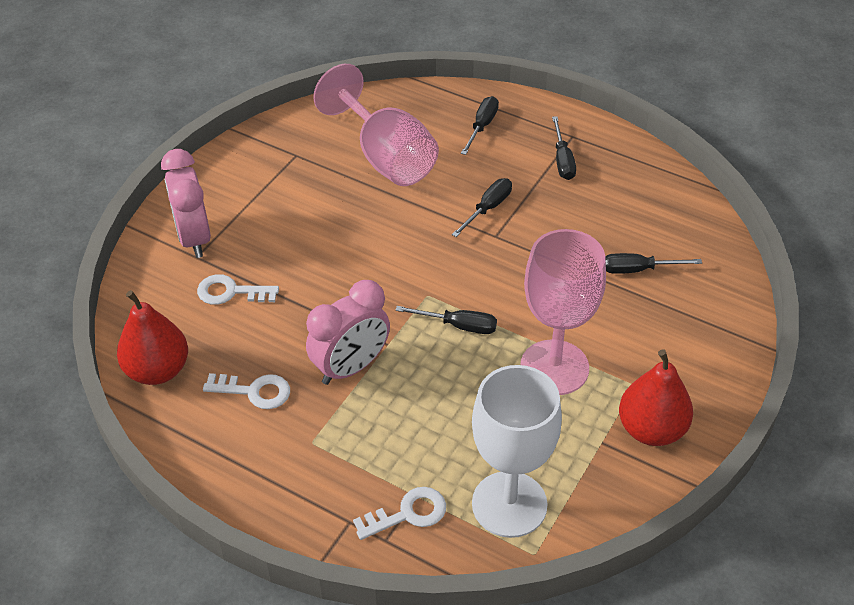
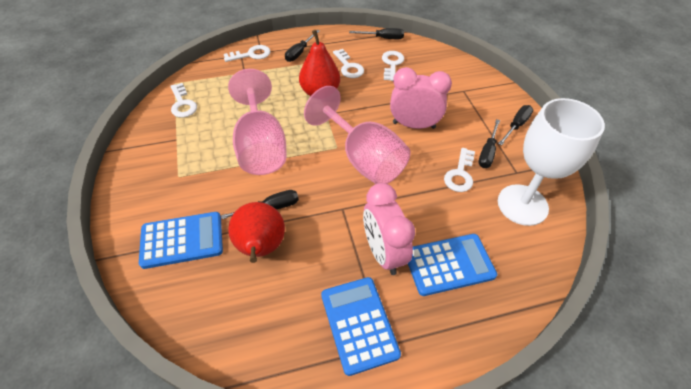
blue calculator: none = 0 -> [139,212,223,269] [321,277,401,376] [408,234,497,296] = 3
white key: [197,274,279,305] [203,373,290,409] [353,487,446,540] = 3 -> [170,83,197,117] [224,45,270,62] [333,49,364,78] [382,51,404,81] [444,148,475,192] = 5

